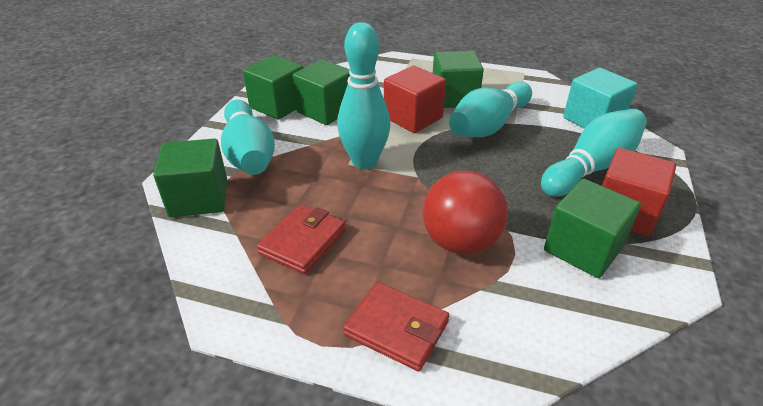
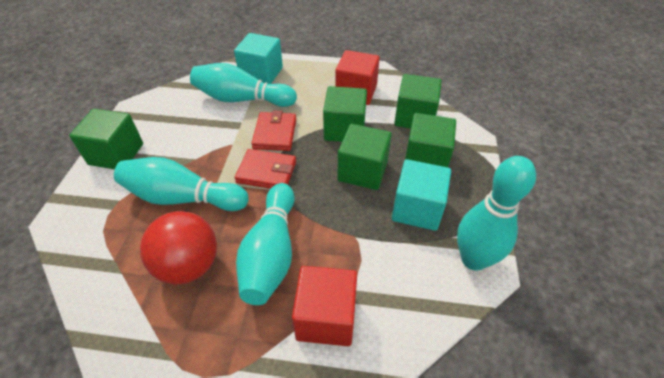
turquoise cube: [563,68,638,128] = 1 -> [234,33,283,84] [392,159,451,231] = 2

